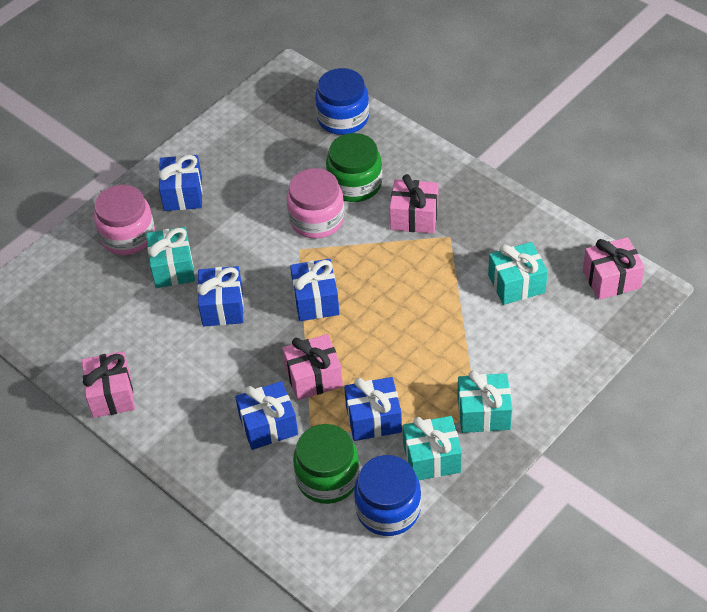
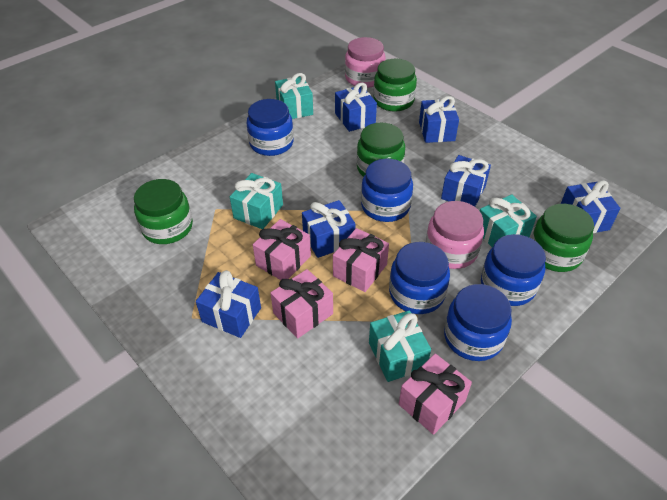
blue gift: [158,155,202,211] [197,266,244,326] [235,381,298,450] [290,259,339,321] [344,377,402,441] = 5 -> [196,270,261,338] [302,200,355,258] [335,83,377,132] [419,96,459,143] [441,155,491,206] [561,180,621,233] = 6
blue jar: [315,68,369,135] [354,455,421,536] = 2 -> [247,99,294,156] [361,159,413,222] [389,242,450,314] [444,284,512,361] [481,234,546,306] = 5
green jar: [293,424,360,504] [326,133,382,202] = 2 -> [134,179,193,244] [357,123,405,177] [373,59,417,111] [531,204,594,272] = 4

